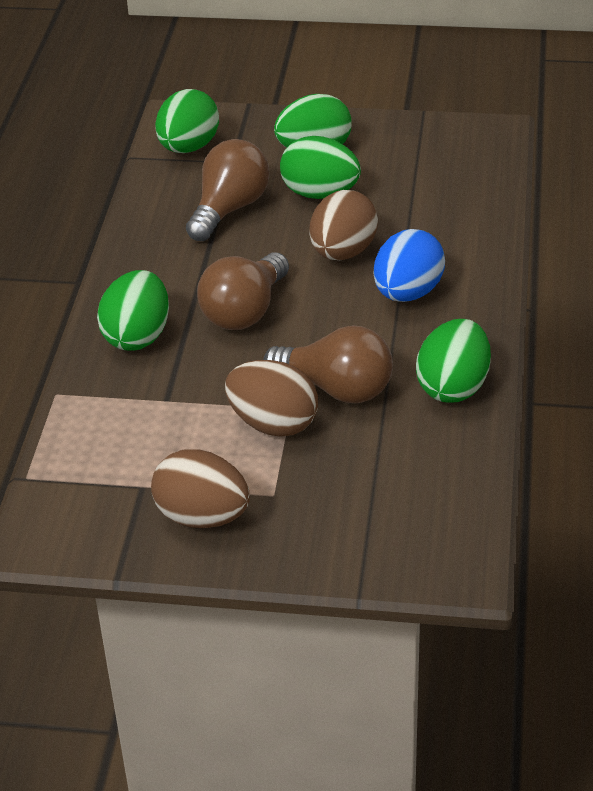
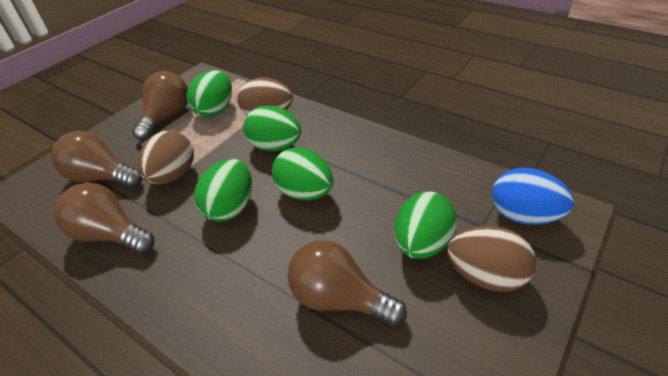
brown light bulb: [186,139,270,241] [197,252,289,330] [263,325,393,403] = 3 -> [51,131,143,188] [54,183,154,254] [132,71,188,140] [288,240,407,327] = 4

